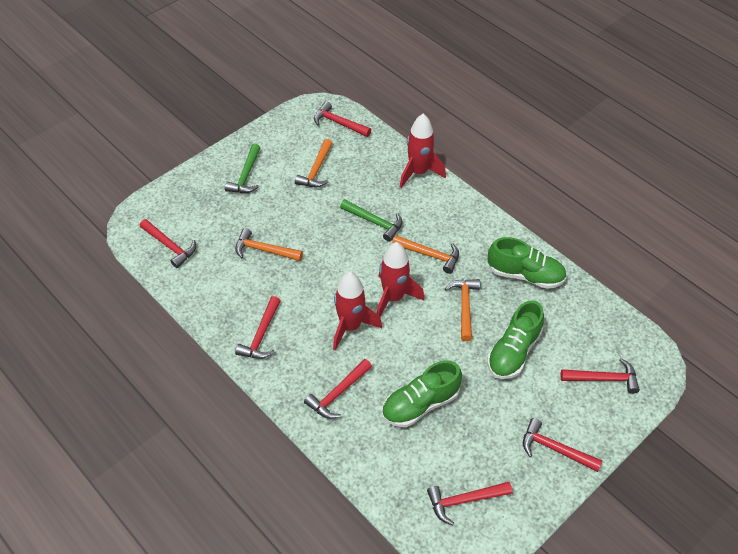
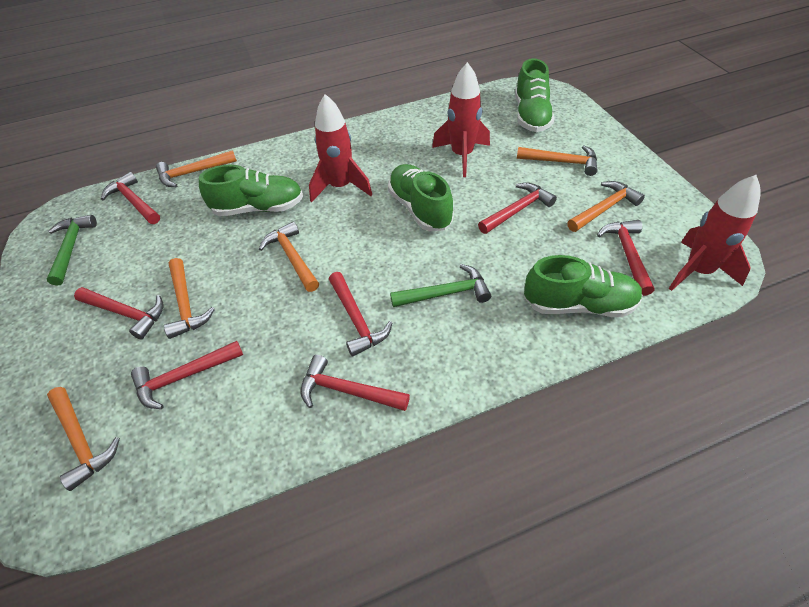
green shoe: [382,360,462,427] [487,300,544,379] [488,237,567,289] = 3 -> [199,165,303,216] [388,164,454,231] [515,58,555,132] [524,255,643,317] = 4
orange hammer: [235,228,303,261] [295,139,333,187] [392,235,459,274] [445,279,480,341] = 4 -> [47,387,120,491] [156,150,237,187] [164,258,215,339] [259,222,319,292] [517,145,597,176] [567,181,645,232] = 6

